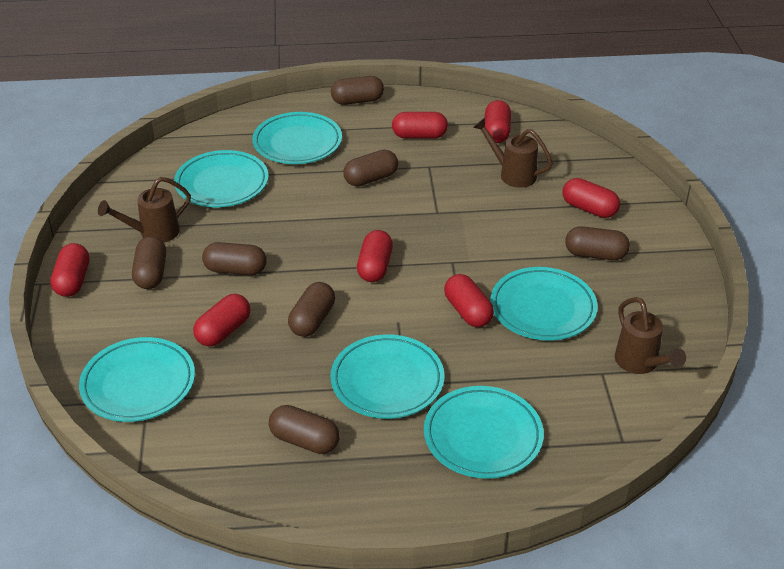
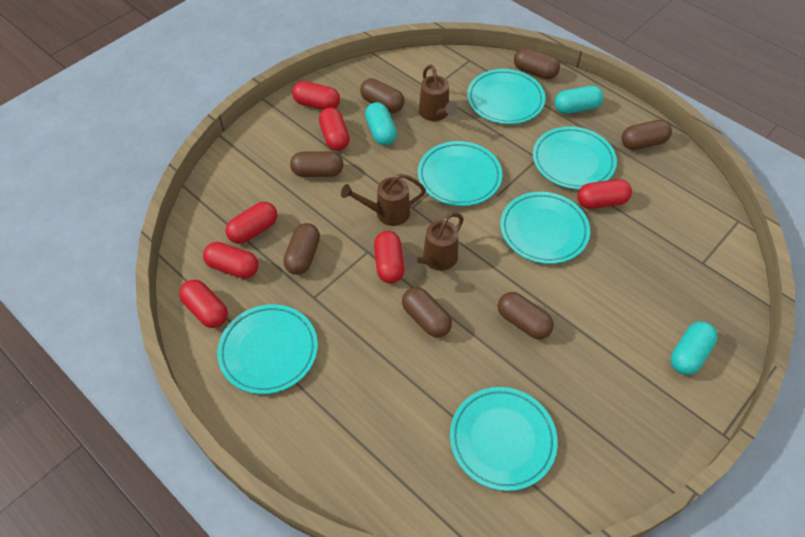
turquoise capsule: none = 0 -> [365,102,397,145] [555,86,603,114] [671,321,718,375] = 3

